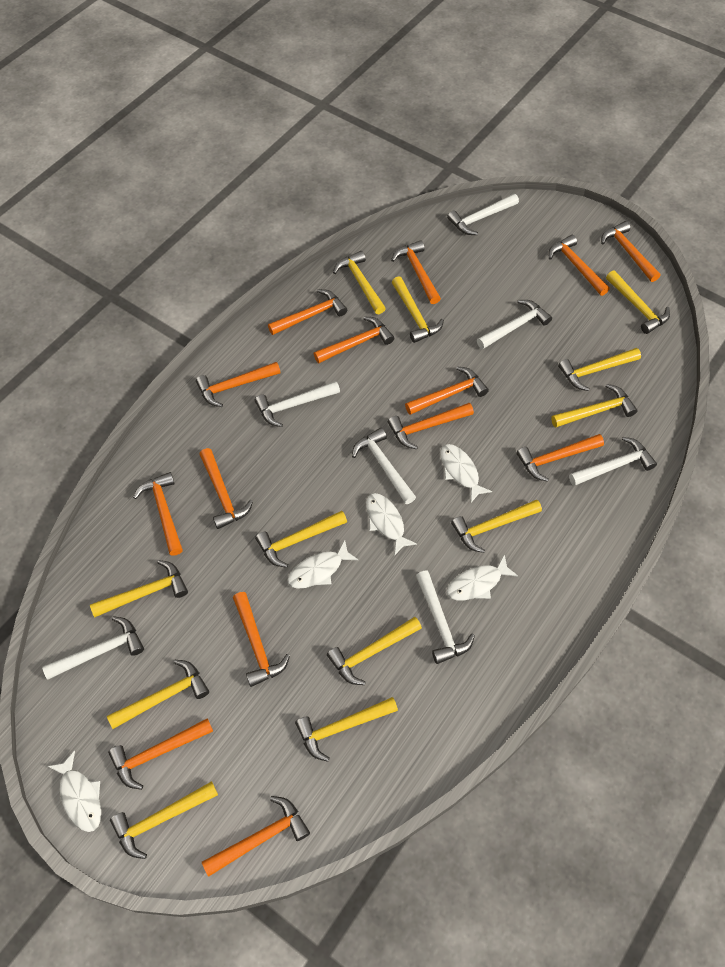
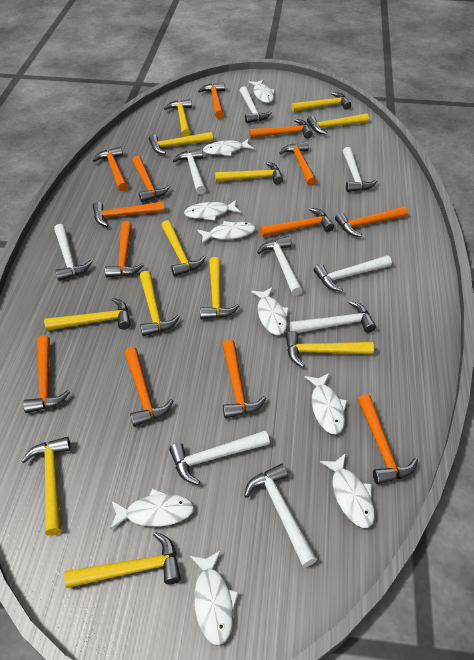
orange hammer: [108,718,213,790] [133,472,183,556] [196,362,280,407] [199,448,253,529] [202,796,310,877] [233,592,290,687] [268,289,347,335] [314,316,394,363] [388,403,474,449] [391,240,441,304] [405,367,489,415] [516,434,604,482] [549,235,610,296] [601,221,660,282] = 14 -> [23,335,70,413] [93,147,128,191] [93,201,165,227] [105,221,144,277] [124,347,173,427] [132,156,170,202] [198,82,225,119] [222,340,266,418] [249,119,313,138] [260,208,334,237] [279,141,317,186] [335,206,408,237] [358,394,418,485] = 13
white fish: [47,751,101,832] [287,540,358,589] [366,493,417,556] [440,444,492,502] [447,554,518,600] = 5 -> [110,489,194,530] [184,200,241,221] [190,550,239,645] [197,221,255,244] [203,138,254,156] [249,79,275,103] [251,287,289,335] [305,373,347,434] [320,453,375,528] = 9
white hammer: [42,616,144,680] [255,381,340,427] [352,428,416,504] [416,571,475,664] [447,194,519,235] [477,300,552,349] [569,437,657,486] = 7 -> [54,224,92,281] [169,431,270,485] [173,149,206,194] [239,86,272,123] [244,464,317,567] [257,237,303,296] [289,301,376,333] [314,255,392,292] [342,147,377,192] = 9

